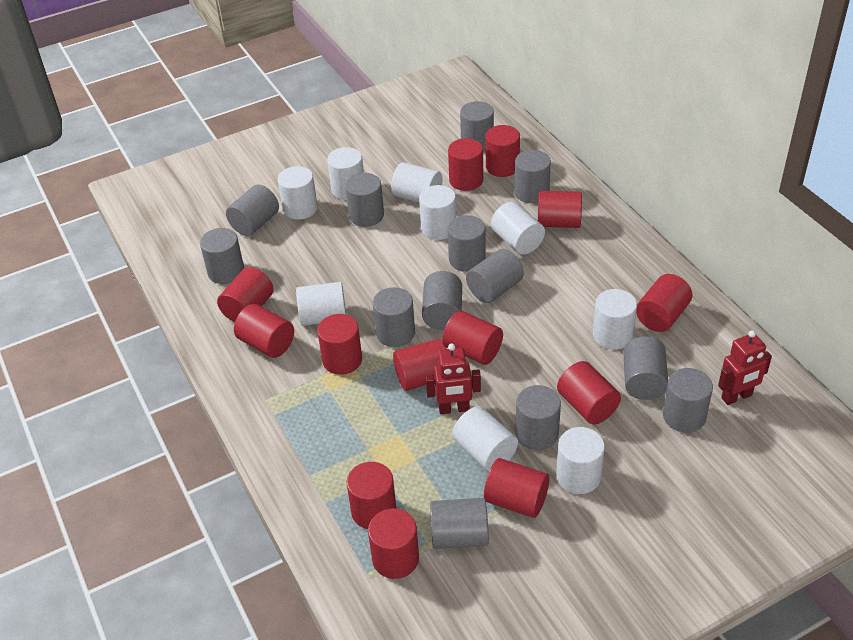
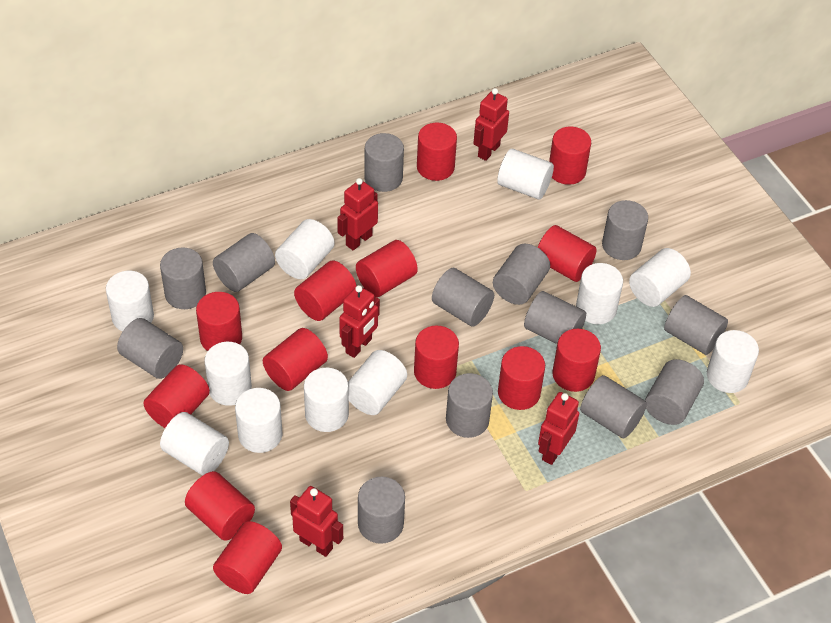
red robot: [426,344,481,414] [718,330,772,405] = 2 -> [290,486,343,557] [337,178,378,250] [339,285,380,358] [473,88,509,161] [538,392,579,465] = 5
white cylinder: [278,166,318,220] [296,282,346,326] [327,147,364,200] [391,162,442,202] [419,185,456,240] [452,407,518,471] [491,202,545,255] [556,427,605,494] [593,289,637,350] = 9 -> [106,271,154,331] [160,412,229,476] [204,342,252,406] [235,388,282,453] [275,219,335,279] [304,368,349,432] [348,350,407,415] [497,149,554,200] [576,263,623,324] [629,248,691,307] [707,330,759,393] = 11

